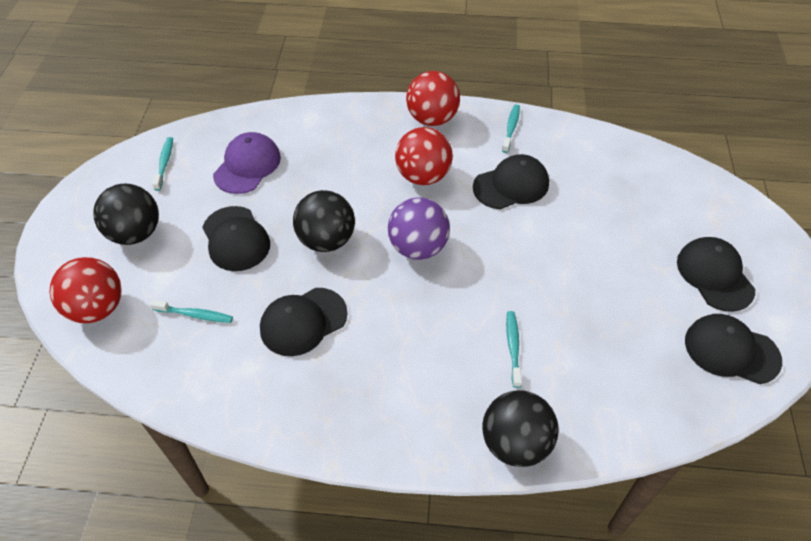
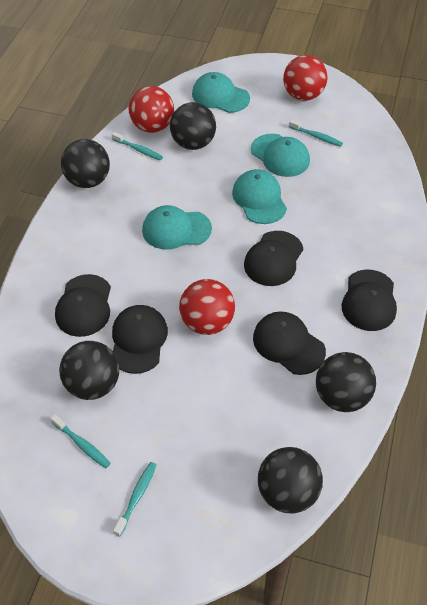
black ball: [93,184,159,245] [293,190,355,252] [482,390,559,467] = 3 -> [59,341,119,400] [61,139,110,188] [170,102,216,150] [258,447,323,514] [316,352,376,412] = 5
purple ball: [388,197,450,260] = 1 -> none = 0
purple cap: [213,132,281,194] = 1 -> none = 0
turquoise cap: none = 0 -> [142,205,212,250] [192,72,250,113] [232,169,287,224] [251,134,310,177] = 4

